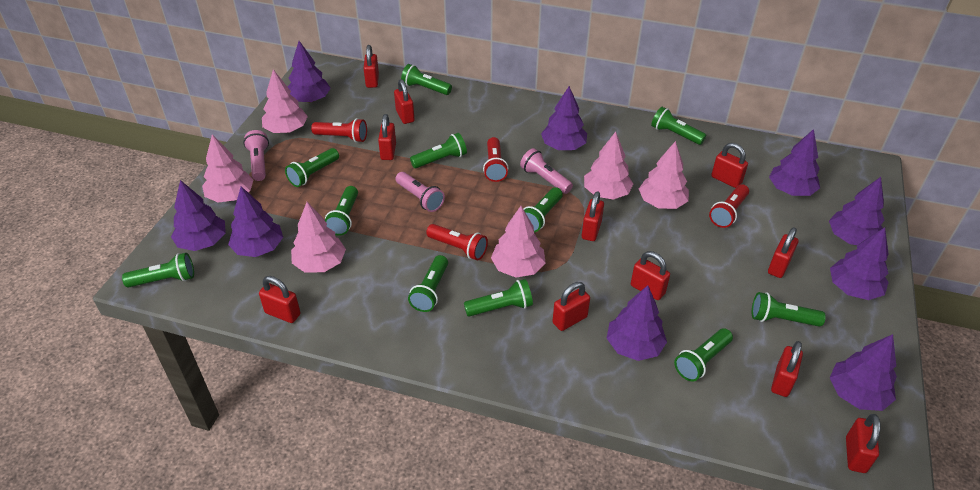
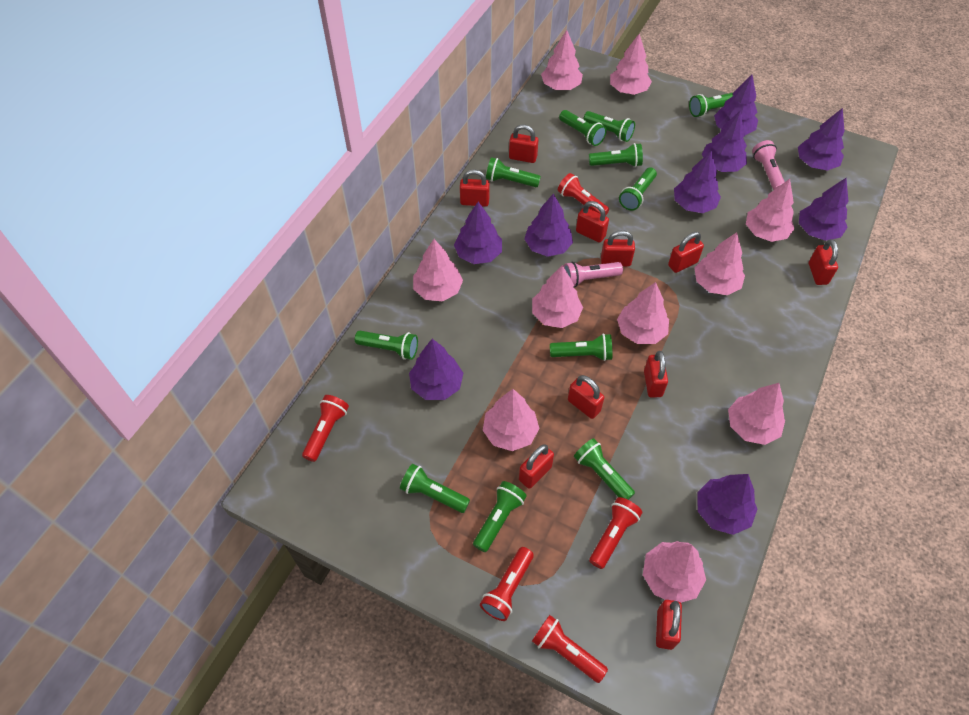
pink flashlight: [243,130,269,181] [395,172,445,212] [520,148,573,194] = 3 -> [563,262,623,288] [752,140,785,190] = 2
pink tree: [202,134,254,203] [262,69,308,133] [291,202,346,273] [491,206,546,277] [584,132,633,200] [639,141,689,209] = 6 -> [413,239,463,302] [483,389,539,451] [532,265,583,328] [541,30,583,90] [610,34,652,95] [617,282,669,344] [643,541,706,603] [694,232,745,295] [728,383,785,445] [746,179,795,242] = 10
red flashlight: [311,118,367,143] [426,224,488,260] [483,137,508,182] [709,184,749,228] = 4 -> [302,395,349,462] [480,547,534,621] [532,615,608,683] [558,173,609,216] [589,497,642,569] = 5
red padlock: [259,276,301,323] [364,45,379,88] [378,114,396,160] [394,79,415,124] [552,282,590,331] [582,191,604,241] [631,251,670,300] [711,143,748,188] [768,227,798,278] [771,341,803,397] [846,414,881,473] = 11 -> [460,169,490,207] [509,124,538,163] [519,445,554,489] [568,375,604,419] [576,201,609,243] [601,230,635,266] [644,351,668,398] [656,600,682,650] [668,232,704,273] [809,239,838,285] = 10

